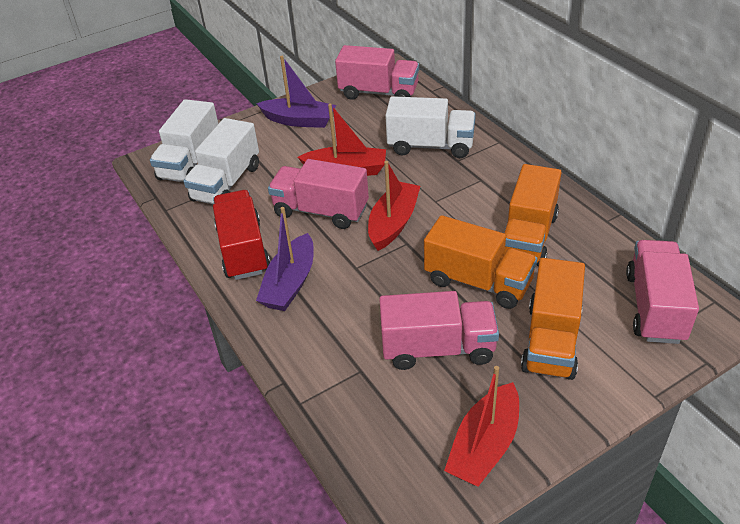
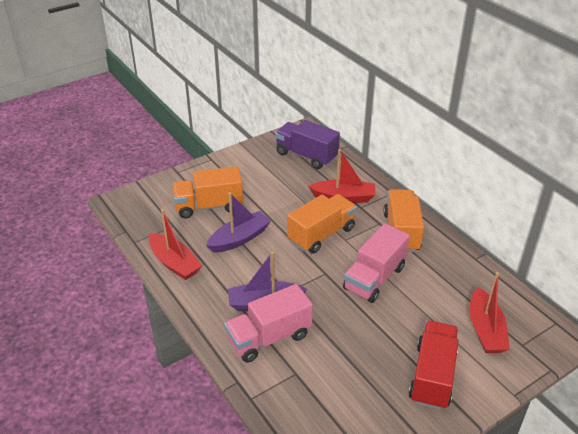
pink truck: [268,159,369,229] [335,45,419,100] [379,291,499,370] [626,240,699,344] = 4 -> [224,284,313,363] [343,223,410,303] = 2
purple truck: none = 0 -> [275,120,340,169] = 1
white truck: [150,99,218,182] [184,118,259,204] [385,96,476,158] = 3 -> none = 0

